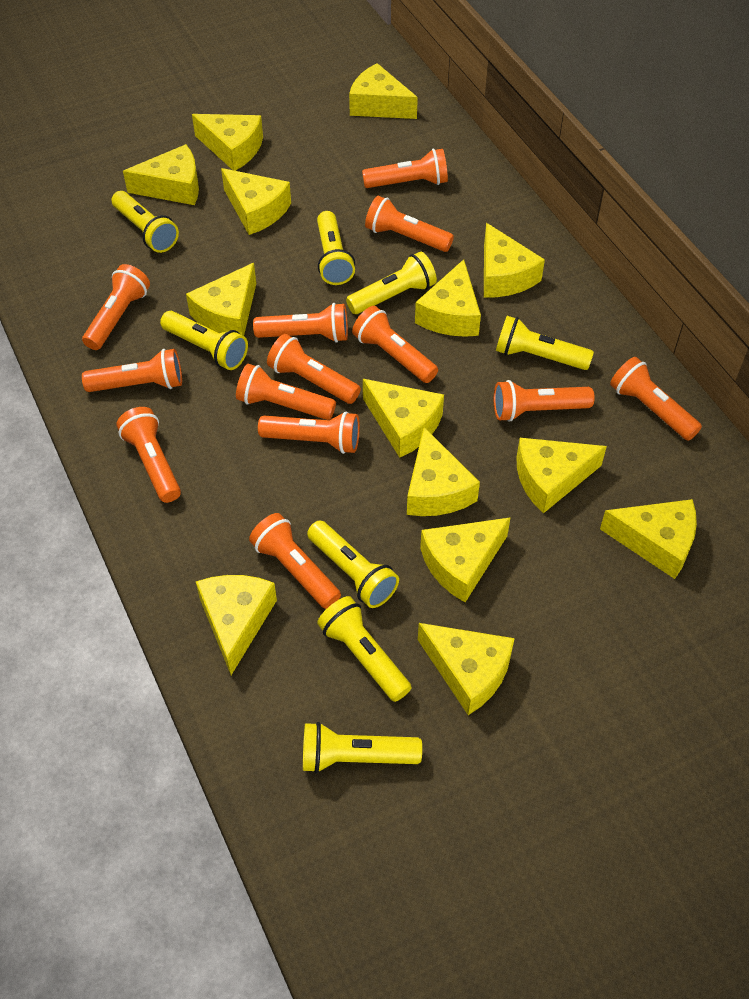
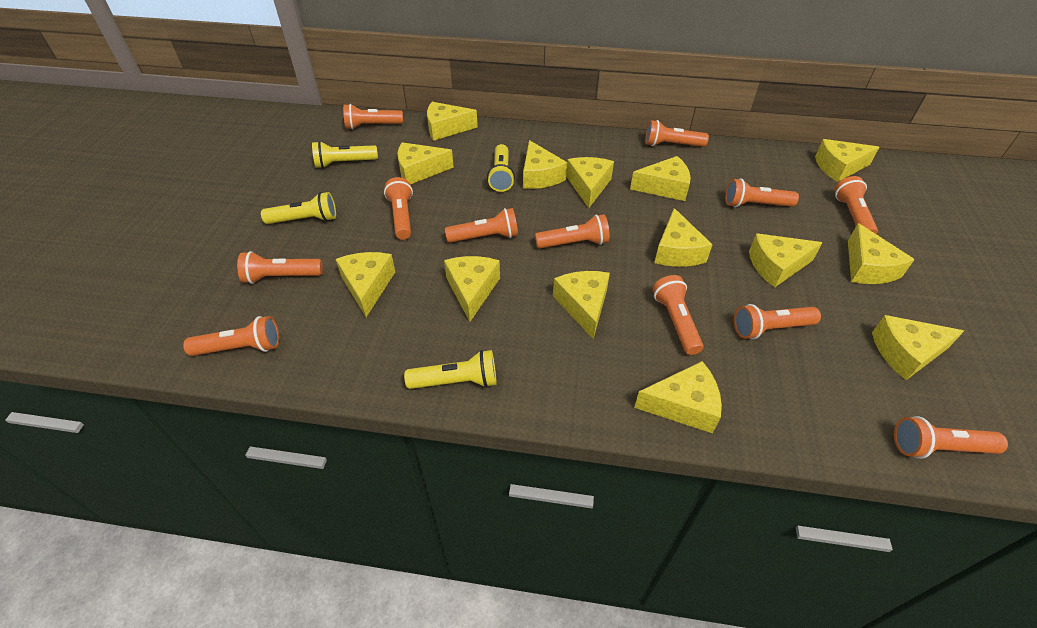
orange flashlight: [82,264,150,350] [82,349,182,392] [116,407,181,503] [236,364,336,420] [249,513,341,609] [253,303,348,343] [258,411,360,454] [267,334,361,404] [352,306,438,383] [362,149,448,188] [365,196,454,252] [494,380,595,422] [610,357,702,441] = 13 -> [183,316,279,356] [237,251,323,284] [343,104,403,129] [384,177,413,240] [445,208,518,243] [535,214,610,249] [645,120,709,147] [653,275,703,355] [725,178,799,207] [734,304,821,339] [834,176,878,234] [894,416,1008,459] = 12
yellow flashlight: [111,191,179,253] [160,311,248,370] [303,722,422,773] [307,521,399,608] [317,211,355,285] [317,596,412,702] [346,252,437,314] [496,316,594,370] = 8 -> [261,192,336,224] [312,141,378,168] [404,350,497,389] [487,144,515,192] = 4

